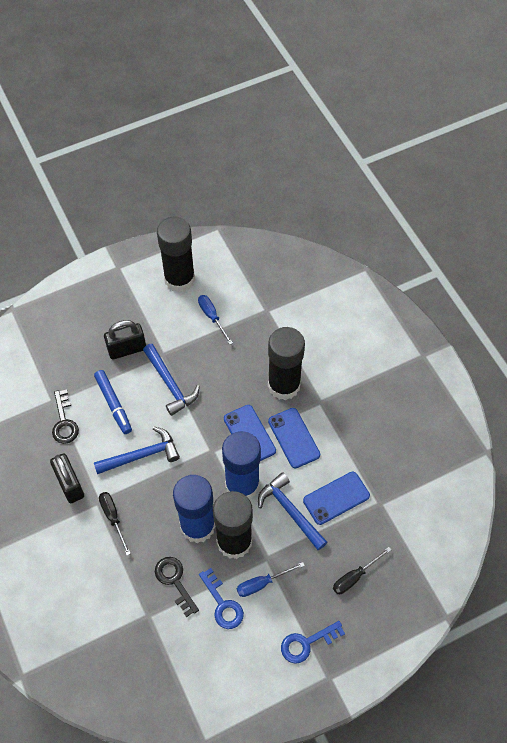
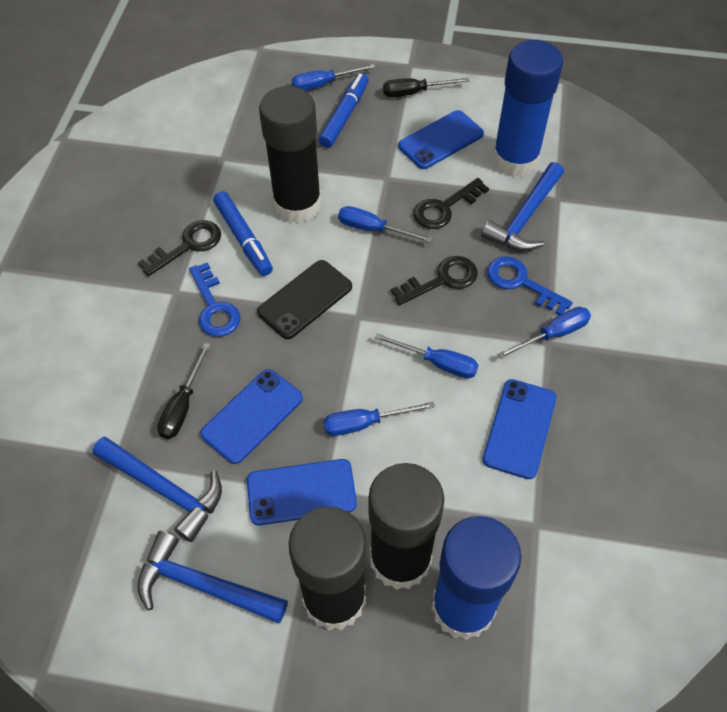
black key: [52,390,79,444] [155,557,199,617] = 2 -> [138,220,221,276] [391,256,478,305] [413,178,489,229] = 3
black padlock: [50,453,84,503] [104,320,146,360] = 2 -> none = 0
black phone: none = 0 -> [257,260,352,339] = 1
blue marker: [94,370,132,434] = 1 -> [213,191,273,276] [319,73,369,148] = 2
blue phone: [224,405,276,461] [268,408,320,468] [303,472,370,525] = 3 -> [200,369,303,464] [247,459,357,525] [398,110,484,169] [483,379,557,479] = 4
blue screwdriver: [198,295,233,345] [237,562,305,597] = 2 -> [292,64,376,91] [323,401,435,436] [338,206,433,243] [374,333,478,378] [498,307,591,359] = 5

